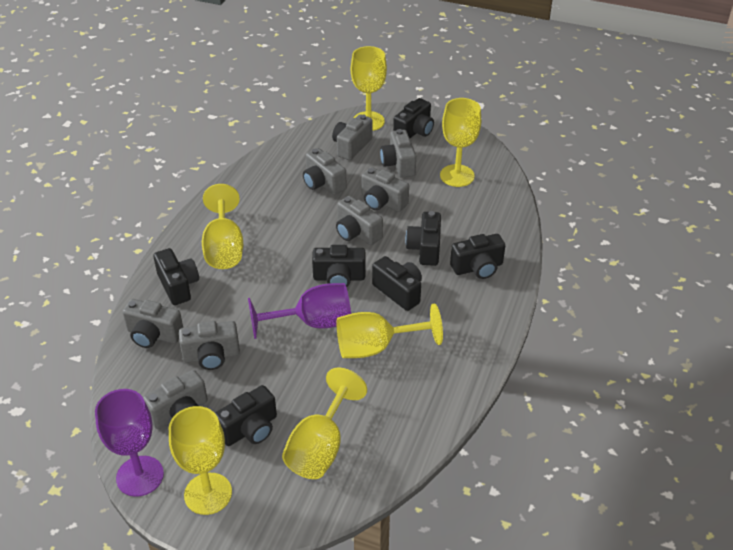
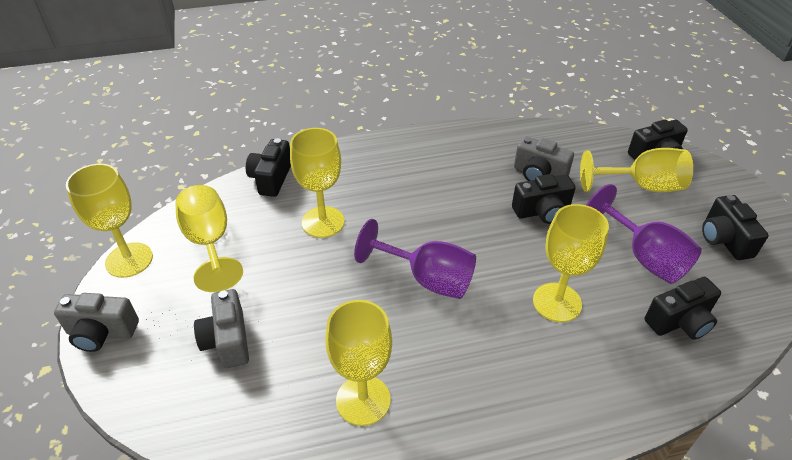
black camera: [153,248,199,305] [215,385,277,446] [312,245,365,288] [372,256,422,311] [393,98,434,138] [405,211,441,266] [450,234,505,279] = 7 -> [246,138,291,197] [512,174,576,224] [628,120,688,160] [645,277,721,340] [702,195,769,260] = 5
grey camera: [122,299,183,348] [143,370,208,429] [179,321,240,370] [303,148,347,195] [332,114,373,160] [336,196,383,245] [362,167,409,212] [380,129,416,177] = 8 -> [54,293,139,352] [194,289,249,368] [514,136,574,181] = 3

